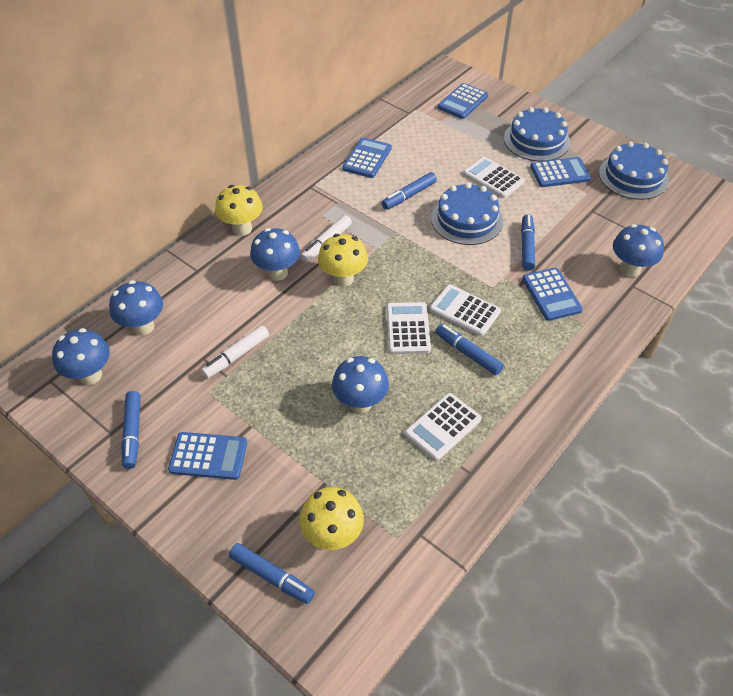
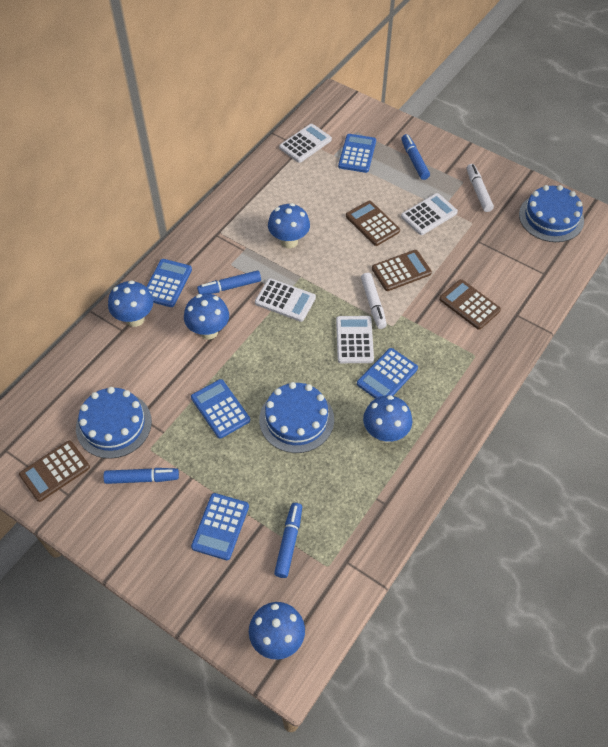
blue marker: [121,391,141,469] [229,543,315,604] [382,172,437,210] [435,324,504,375] [521,214,535,271] = 5 -> [103,468,179,484] [197,270,261,294] [274,503,302,578] [401,134,430,180] = 4
brown calculator: none = 0 -> [19,441,90,502] [346,201,400,246] [372,250,432,291] [439,279,501,330] = 4
yellow mushroom: [215,185,263,236] [300,487,364,550] [318,234,368,287] = 3 -> none = 0

